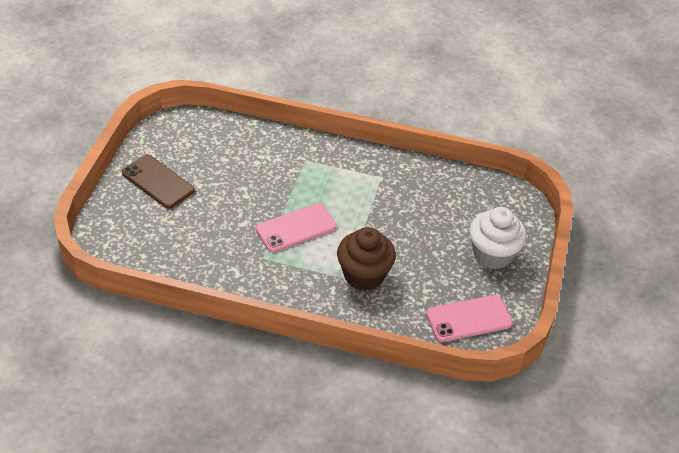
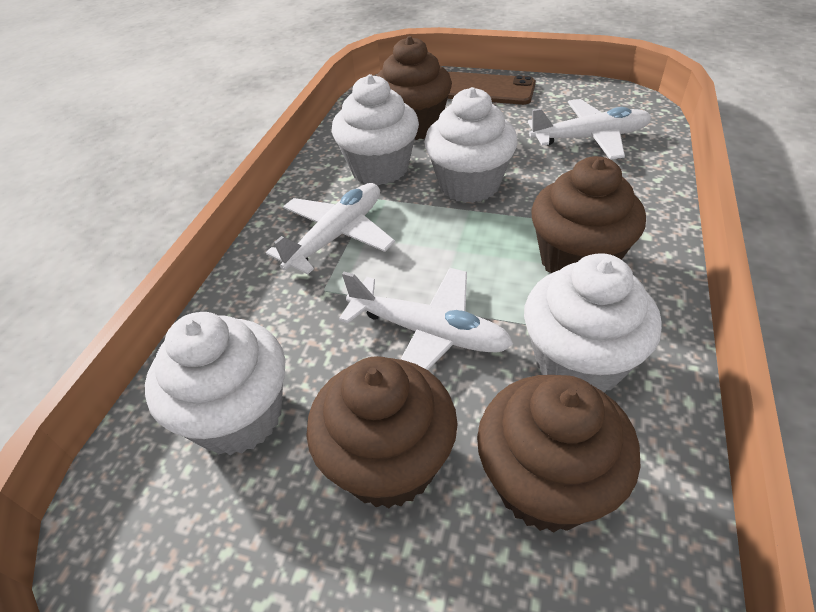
brown cupcake: [337,227,396,291] = 1 -> [306,356,458,509] [376,36,452,140] [477,375,641,533] [531,156,646,273] = 4
pink phone: [256,203,337,252] [426,295,513,342] = 2 -> none = 0
white cupcake: [469,207,527,269] = 1 -> [145,312,285,455] [332,74,419,185] [424,87,518,203] [524,253,662,392] = 4
white plane: none = 0 -> [266,183,395,274] [339,268,513,370] [528,99,651,159] = 3

